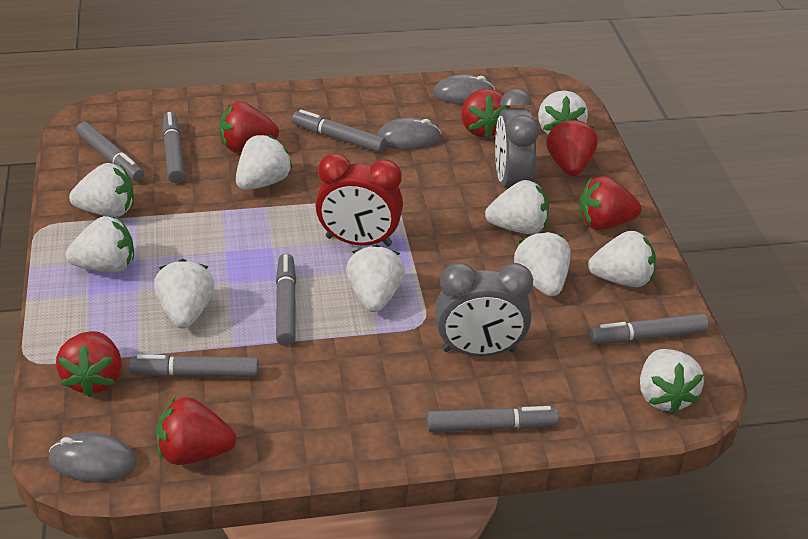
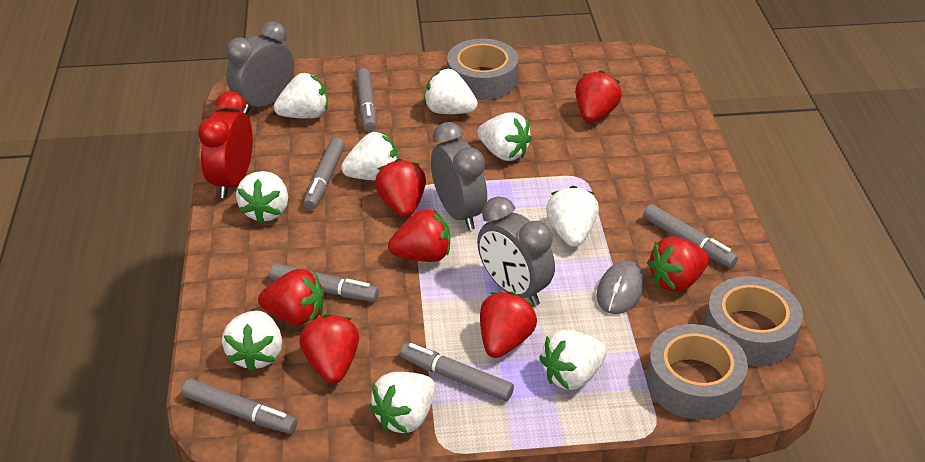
grey clock: [435,263,533,356] [495,89,539,189] = 2 -> [226,21,294,115] [431,122,487,230] [477,196,555,306] = 3
grey marker: [76,122,144,181] [129,355,259,377] [163,112,184,183] [276,254,296,346] [292,110,386,153] [427,406,559,432] [589,313,709,344] = 7 -> [182,379,297,434] [269,263,379,302] [303,138,345,210] [356,68,376,131] [400,343,514,401] [643,204,738,268] = 6
grey mouse: [49,433,137,483] [377,117,442,150] [433,74,496,104] = 3 -> [597,261,645,314] = 1
grey tape: none = 0 -> [447,39,518,100] [646,324,748,420] [704,276,803,366] = 3
red strawberry: [56,331,122,397] [156,397,236,465] [219,101,279,153] [461,89,510,139] [547,118,598,176] [579,176,642,230] = 6 -> [258,269,324,326] [299,314,359,384] [375,159,426,218] [388,209,450,262] [480,292,537,358] [576,70,622,123] [647,236,709,292] = 7
white strawberry: [65,216,134,273] [69,163,134,217] [154,259,215,329] [236,135,293,190] [346,244,405,312] [485,180,549,234] [514,230,571,296] [538,90,588,134] [588,231,656,287] [640,349,704,414] = 10 -> [222,311,282,372] [236,171,288,223] [274,73,328,119] [341,132,399,181] [369,372,436,433] [424,69,478,114] [477,112,532,161] [539,329,607,390] [546,186,599,247] = 9

